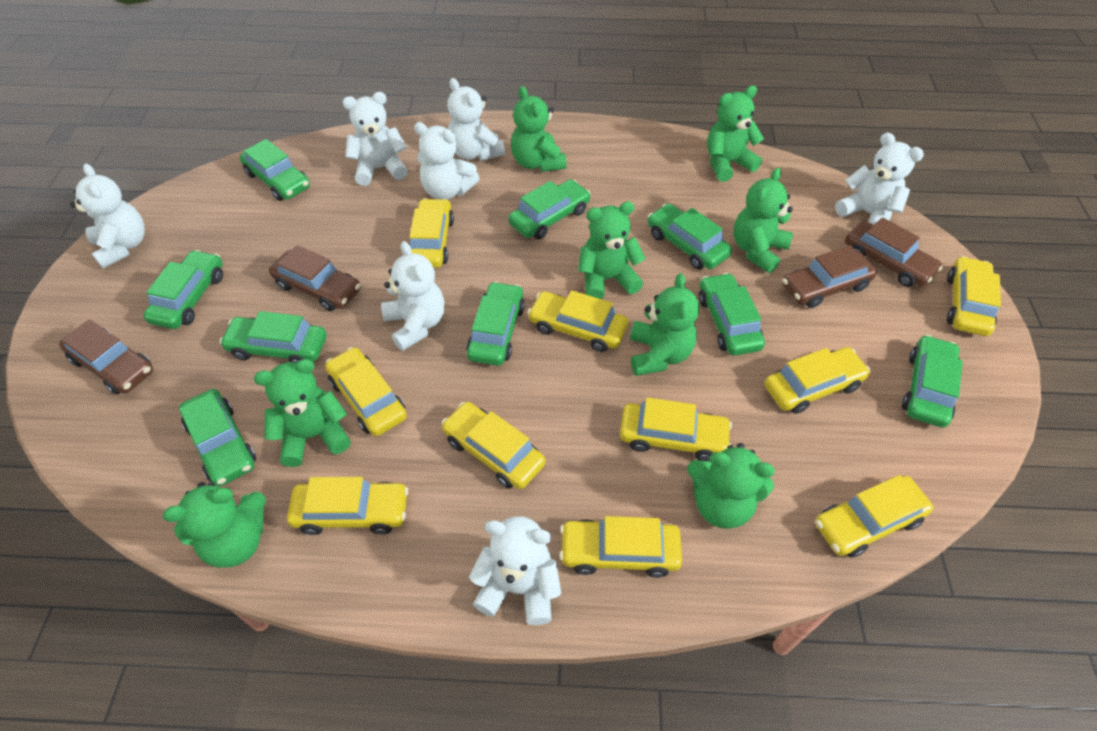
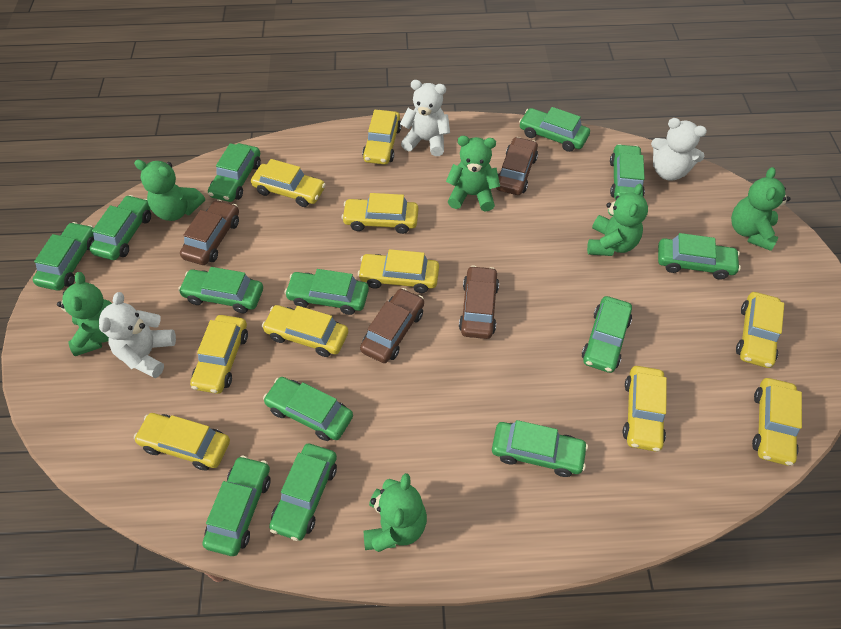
green car: [143,250,223,329] [179,389,256,486] [220,311,326,363] [240,139,310,201] [467,281,525,366] [508,179,591,239] [648,204,732,269] [698,273,765,356] [902,335,963,428] = 9 -> [33,222,94,291] [89,195,151,260] [178,267,263,313] [202,456,270,556] [208,143,261,202] [263,377,353,441] [269,444,337,541] [285,269,369,315] [492,420,588,477] [519,107,590,152] [582,296,632,373] [610,144,645,200] [658,233,741,280] = 13
green teddy bear: [163,482,266,568] [254,359,351,467] [511,86,567,172] [578,202,646,299] [630,273,699,376] [687,443,775,529] [707,86,764,182] [734,168,793,273] = 8 -> [57,272,112,356] [134,160,205,221] [364,473,427,552] [446,136,500,211] [587,183,648,256] [731,167,790,251] = 6
white teddy bear: [70,164,145,268] [342,92,408,186] [381,241,444,351] [414,122,480,199] [447,78,505,161] [469,516,561,625] [835,132,924,225] = 7 -> [99,292,176,378] [400,80,450,156] [651,118,707,181] = 3

